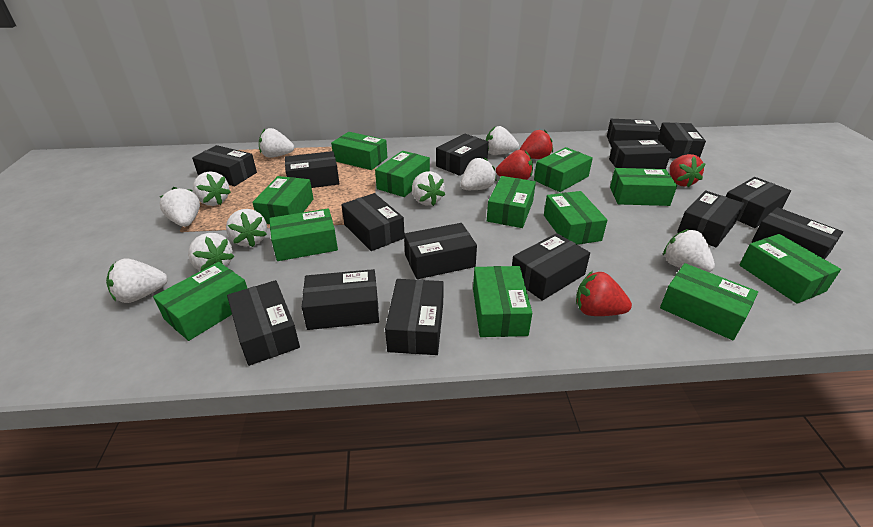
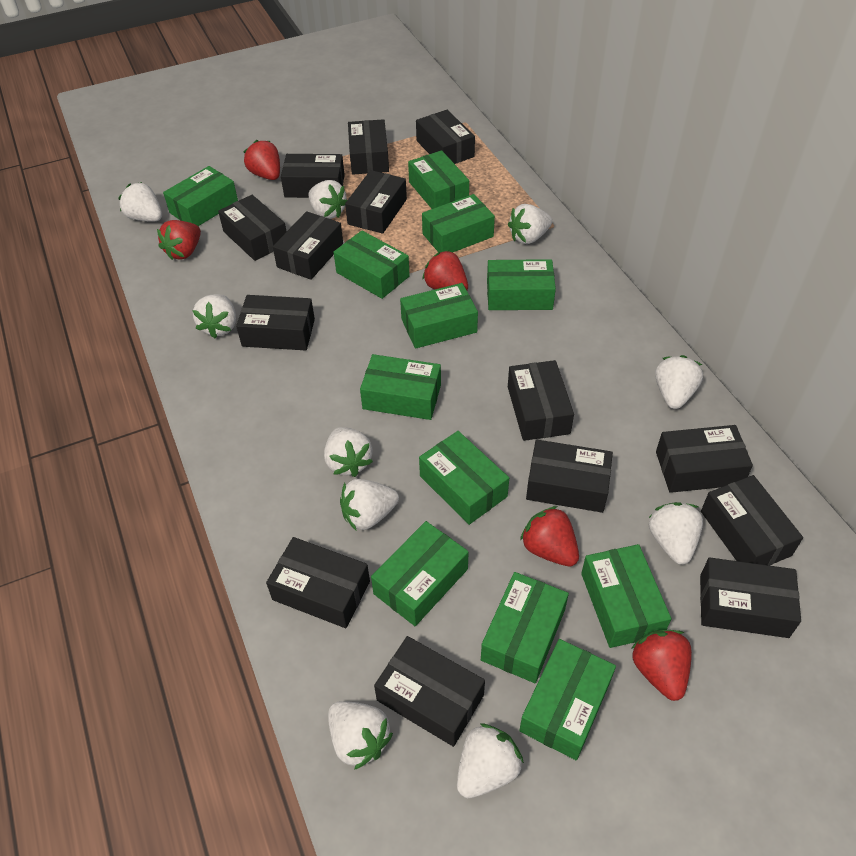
black box: [192,145,257,186] [227,280,300,366] [285,151,339,188] [302,269,379,330] [341,193,404,251] [385,279,444,355] [404,223,477,279] [436,134,489,176] [512,233,590,301] [607,119,660,147] [609,139,671,169] [658,122,706,158] [677,190,744,247] [726,177,791,228] [752,207,843,259] = 15 -> [218,195,286,261] [236,295,315,350] [266,537,370,628] [273,211,343,280] [281,154,345,198] [345,170,407,234] [348,119,389,175] [374,636,485,747] [416,110,475,164] [508,360,574,441] [526,440,613,513] [656,425,753,493] [700,557,801,638] [701,475,803,566] = 14
red strawberry: [496,150,533,180] [520,129,553,159] [576,271,632,316] [669,154,706,187] = 4 -> [157,220,201,260] [244,140,280,180] [422,250,468,290] [520,506,579,566] [631,630,692,701] = 5

